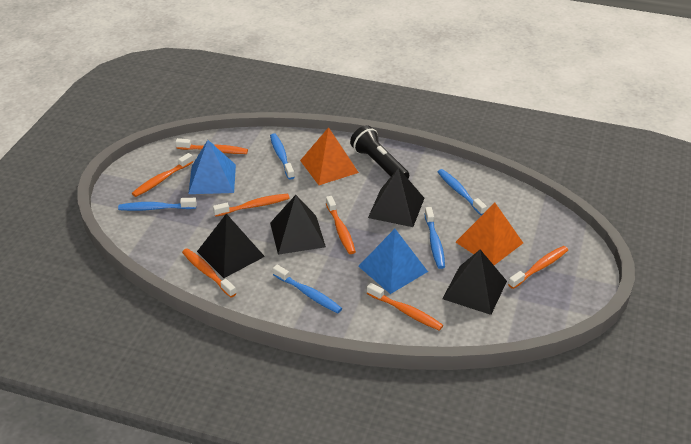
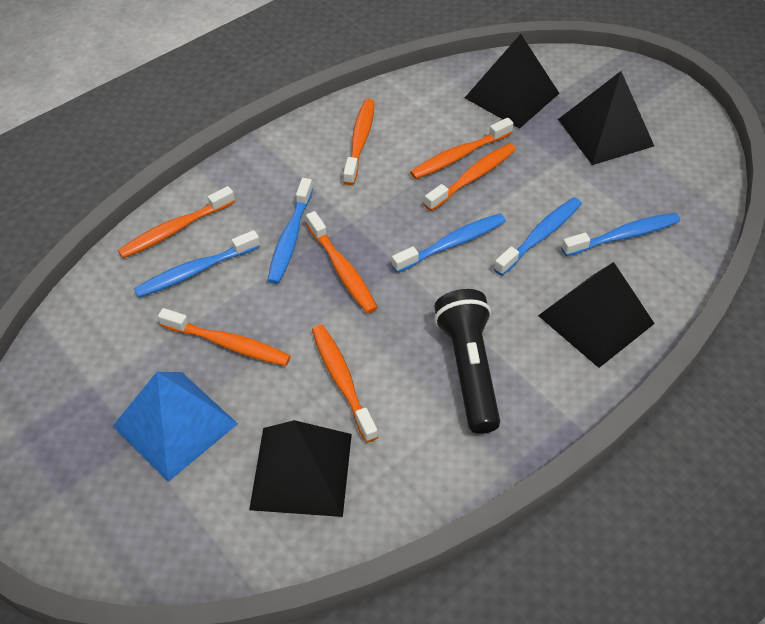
blue pyramid: [188,140,236,194] [358,229,428,294] = 2 -> [113,372,238,482] = 1
orange pyramid: [300,127,359,185] [456,203,523,265] = 2 -> none = 0

